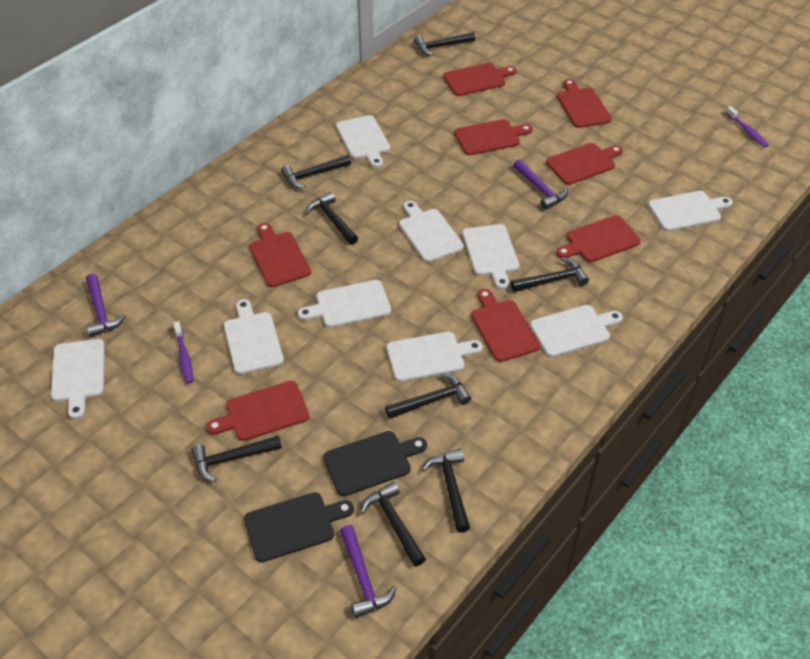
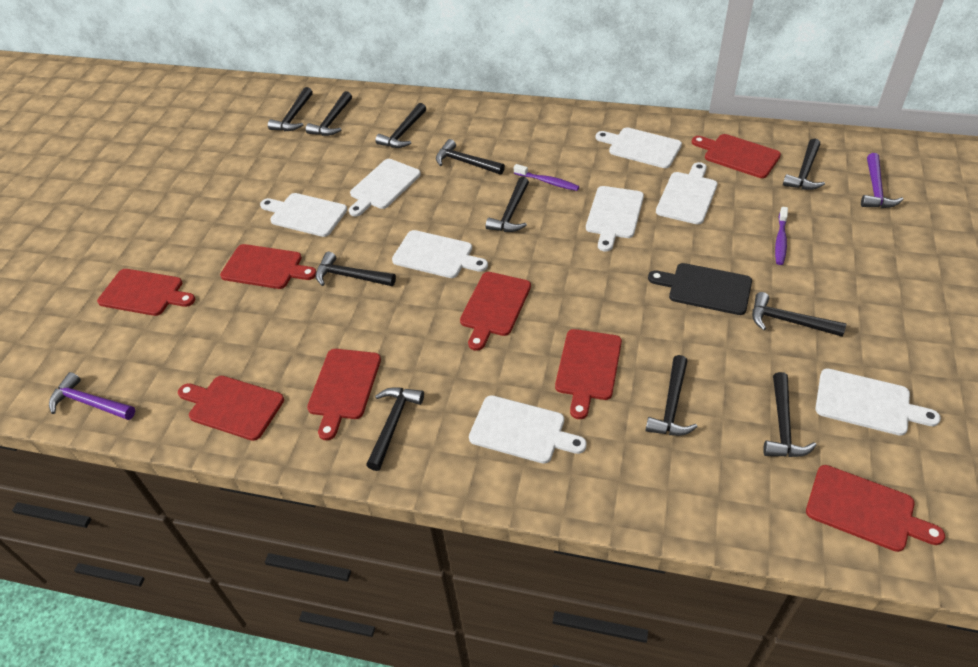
black cutting board: [244,492,354,562] [323,431,427,496] = 2 -> [648,263,752,315] = 1
black hammer: [191,435,282,482] [281,155,351,188] [306,192,358,245] [360,482,426,567] [385,373,471,419] [414,32,475,56] [422,449,470,533] [511,257,589,292] = 8 -> [268,87,313,131] [306,91,352,136] [316,252,396,286] [366,387,424,471] [375,103,426,148] [436,139,505,175] [486,177,529,232] [645,355,698,436] [752,292,846,337] [763,372,817,457] [783,138,825,190] = 11
purple hammer: [86,274,126,337] [340,525,396,618] [513,159,568,210] = 3 -> [49,372,135,420] [861,153,903,208] = 2
white cutting board: [51,339,105,419] [224,299,284,374] [298,280,391,328] [336,115,390,168] [387,332,483,382] [399,201,464,262] [462,224,519,289] [530,305,623,357] [648,191,733,231] = 9 -> [260,193,347,237] [349,159,421,216] [392,230,488,278] [469,395,587,464] [586,186,644,252] [595,128,682,168] [656,162,717,224] [815,368,941,436] = 8

